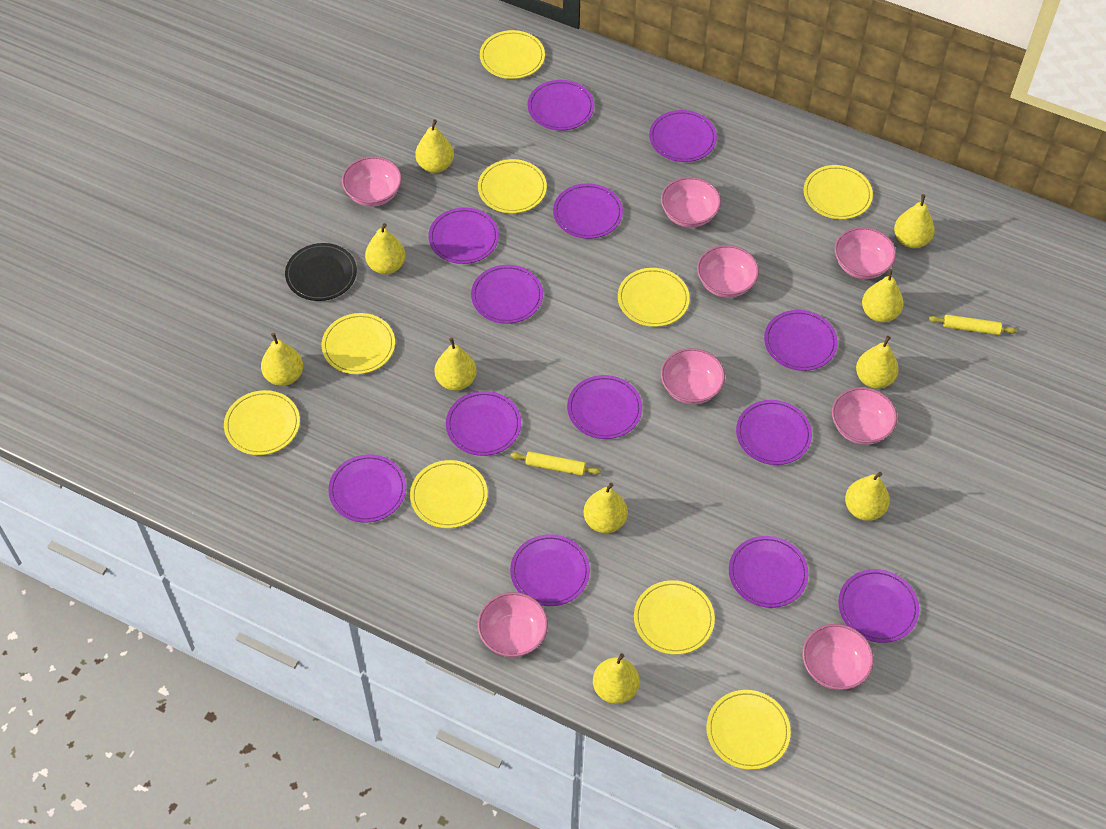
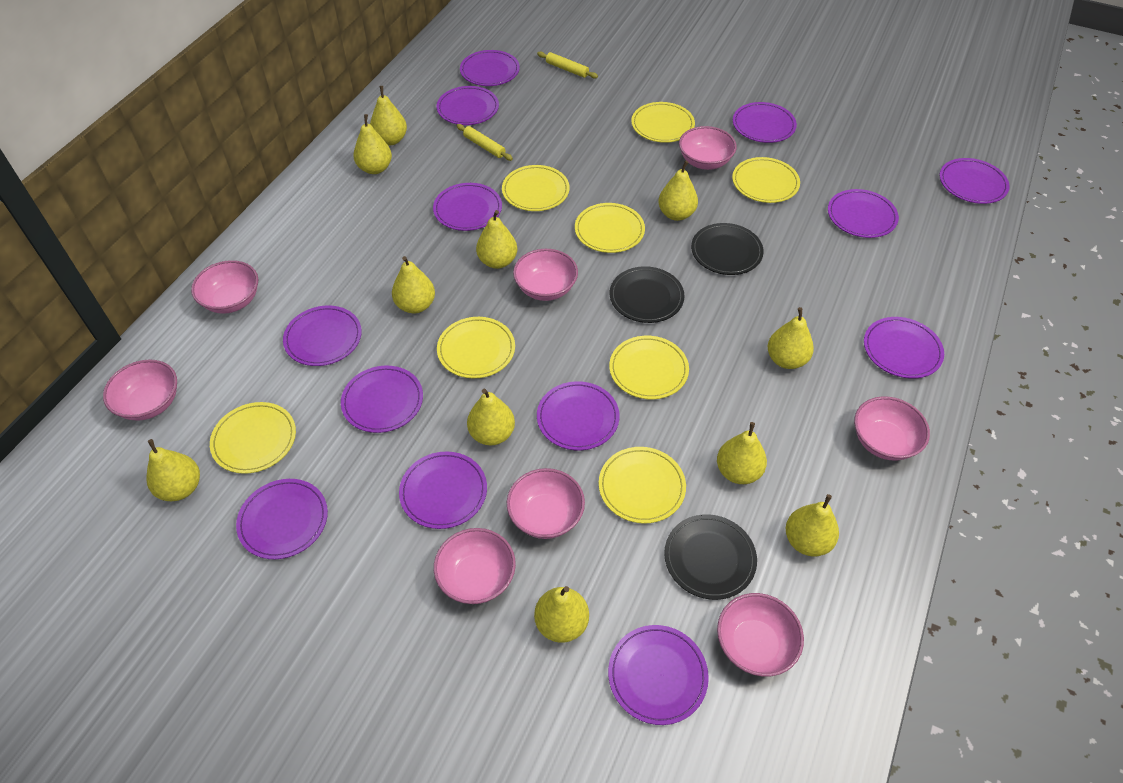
black plate: [285,243,357,301] = 1 -> [610,266,685,323] [664,514,757,600] [691,223,764,275] = 3
yellow pear: [261,333,303,386] [365,223,406,274] [415,119,454,173] [435,338,476,391] [584,483,628,533] [593,653,639,704] [845,472,890,521] [856,336,899,389] [862,269,903,322] [894,194,935,248] = 10 -> [146,439,200,501] [353,114,392,174] [370,86,407,146] [392,256,435,313] [467,389,515,446] [476,210,517,269] [534,586,589,643] [658,161,698,221] [717,422,767,484] [768,307,814,369] [786,494,839,557] = 11
yellow plate: [224,390,300,455] [322,313,395,374] [410,460,488,528] [478,159,547,213] [480,30,545,79] [618,268,690,327] [634,580,715,655] [707,690,791,770] [804,165,873,219] = 9 -> [210,402,296,474] [437,317,515,378] [502,165,570,211] [575,203,645,253] [599,447,686,523] [609,336,689,399] [631,102,695,143] [732,157,800,203] = 8

